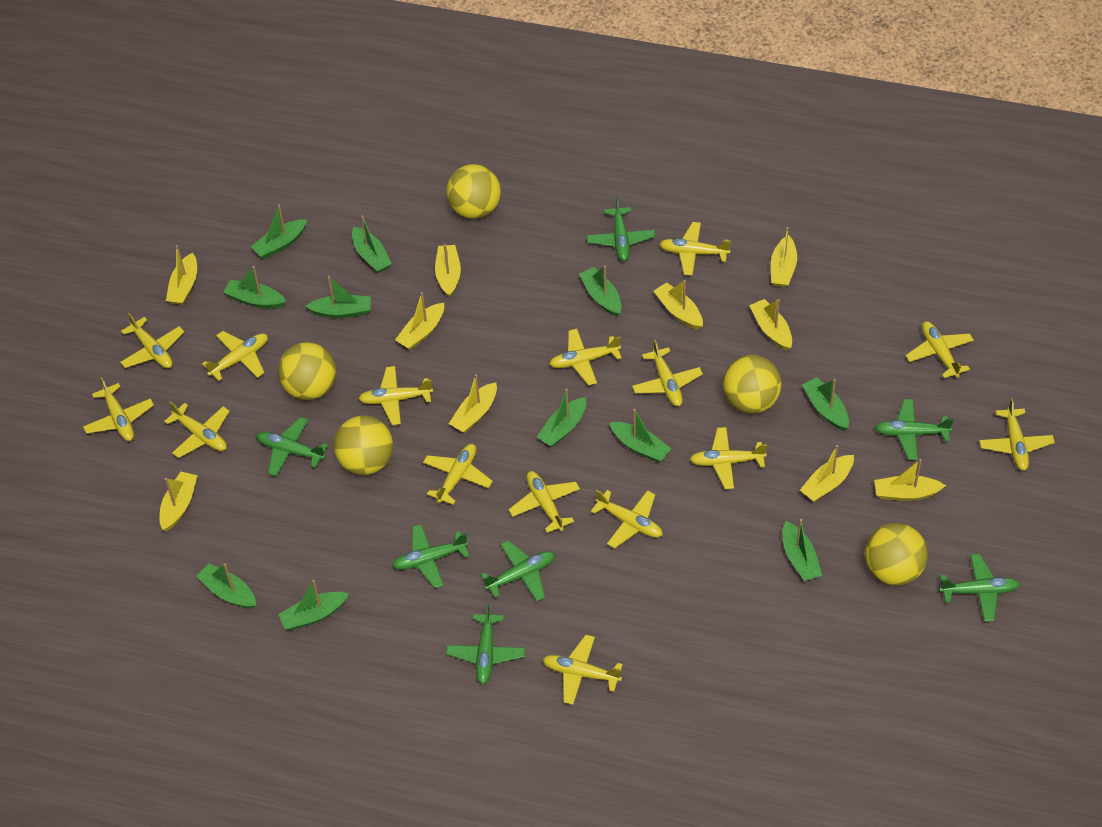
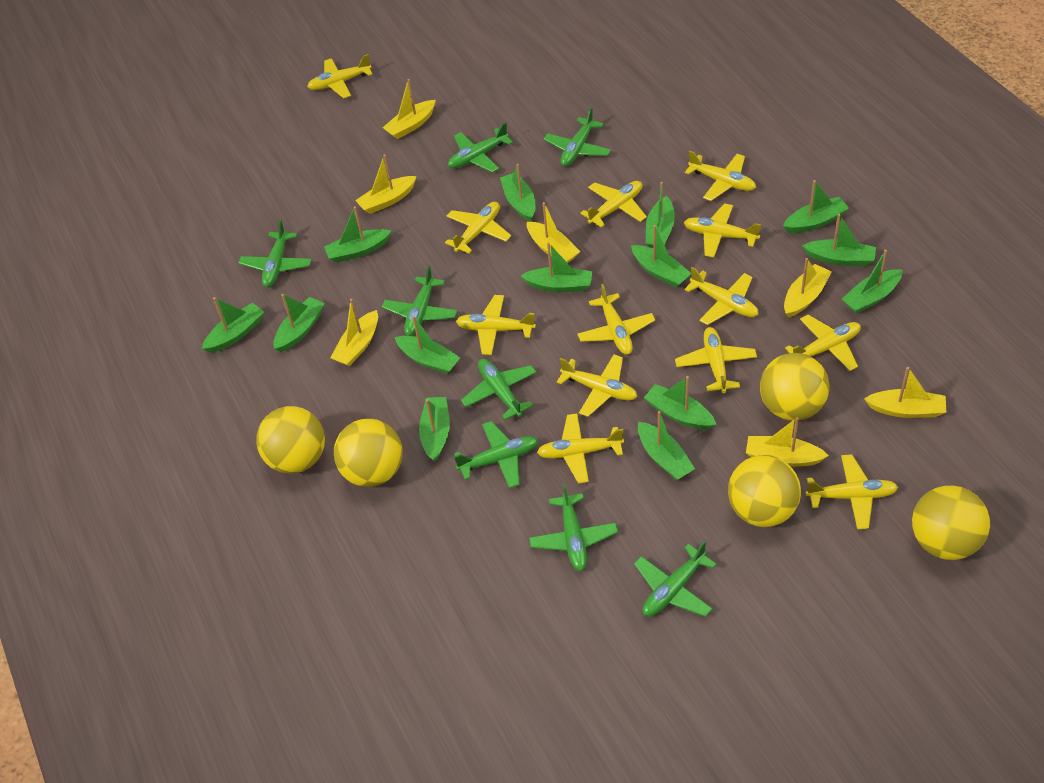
green boat: [196,563,257,609] [223,266,286,309] [251,204,307,259] [278,580,349,630] [306,276,371,318] [352,215,392,273] [537,389,586,447] [579,266,622,317] [609,409,671,462] [783,519,822,581] [802,377,849,431] = 11 -> [202,297,264,353] [274,294,325,352] [324,206,391,263] [395,316,460,374] [419,397,450,461] [500,164,535,222] [521,242,592,292] [631,225,691,287] [638,411,695,480] [644,376,717,430] [646,182,675,248] [783,180,849,233] [802,214,876,266] [842,250,902,313] = 14
green plane: [256,417,328,476] [392,524,469,588] [446,604,525,684] [481,540,555,601] [587,197,655,261] [875,399,954,460] [939,554,1020,622] = 7 -> [239,220,312,287] [382,266,457,336] [448,122,513,172] [454,421,539,488] [461,359,537,420] [529,483,618,571] [544,107,611,166] [634,541,717,617] = 8
yellow boat: [159,472,198,531] [166,245,197,305] [395,292,444,350] [435,244,461,297] [449,374,497,433] [654,280,703,330] [749,299,792,351] [771,227,797,287] [800,445,854,502] [874,459,946,501] = 10 -> [331,299,378,366] [355,155,417,214] [383,79,436,139] [527,202,580,263] [746,417,829,467] [784,258,832,318] [864,367,947,418] = 7
yellow plane: [83,377,154,441] [120,313,184,368] [164,401,230,458] [202,331,268,381] [358,366,433,425] [423,444,493,505] [508,471,580,533] [542,635,623,705] [549,329,622,386] [591,490,662,548] [632,340,703,407] [659,222,731,275] [690,427,767,489] [905,321,974,378] [979,398,1055,471] = 15 -> [307,54,373,98] [445,202,511,253] [456,295,536,355] [537,414,624,483] [557,354,637,417] [577,284,655,355] [580,181,647,228] [675,327,757,393] [684,203,761,257] [685,151,756,201] [685,267,759,325] [785,315,861,371] [806,454,898,529] = 13

